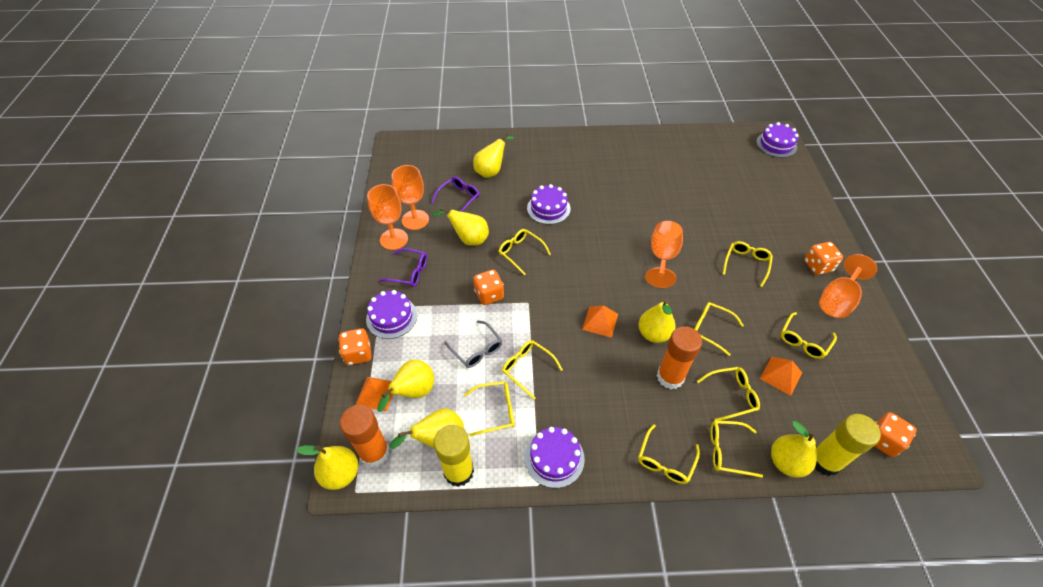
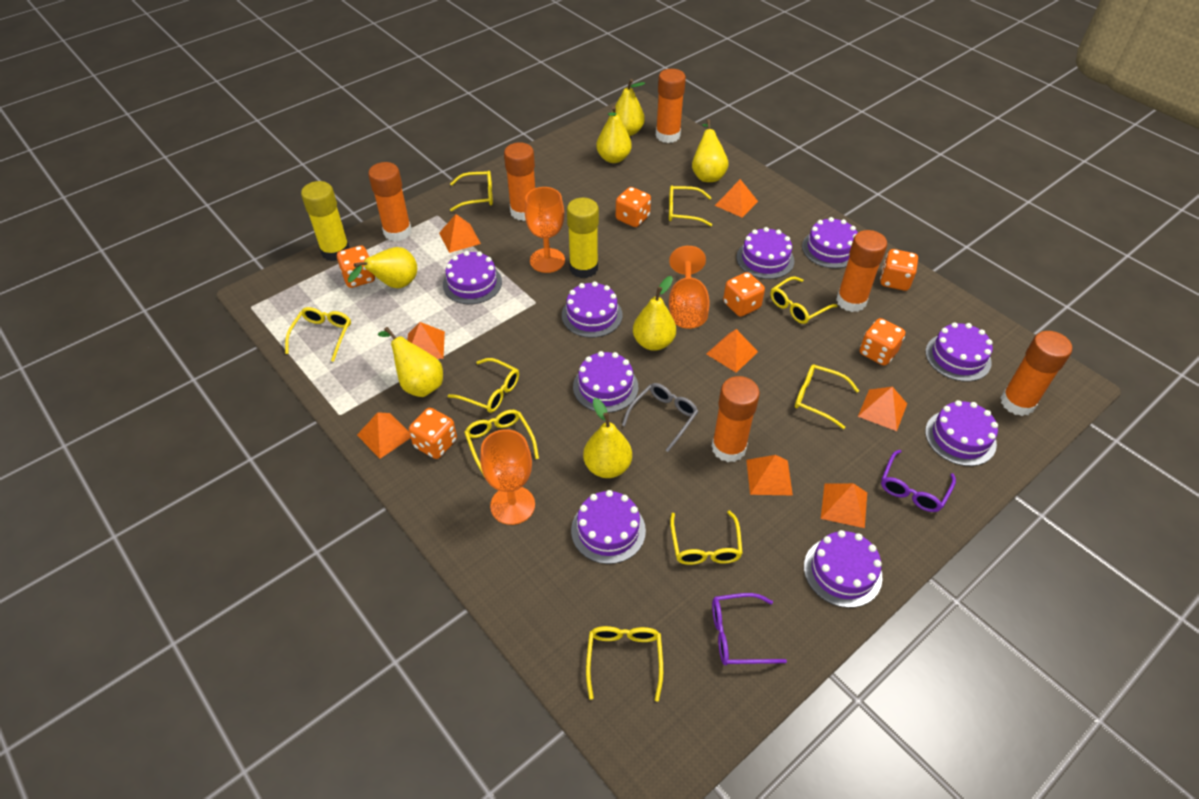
orange dice: [338,328,372,365] [473,270,504,305] [804,242,843,275] [875,412,917,457] = 4 -> [337,245,375,288] [409,408,457,459] [616,187,651,227] [723,272,765,317] [860,318,905,365] [880,249,918,291] = 6
orange glue stick: [340,405,390,467] [657,326,702,389] = 2 -> [368,162,412,241] [504,142,535,221] [656,69,686,143] [712,376,760,462] [836,230,887,312] [1000,331,1072,416] = 6
orange goblet: [367,184,408,250] [392,165,429,230] [645,221,683,288] [819,254,877,318] = 4 -> [480,429,535,525] [525,187,565,273] [669,246,710,329] = 3
orange pyramid: [356,377,393,411] [582,305,618,338] [760,357,802,396] = 3 -> [357,412,411,459] [407,322,445,359] [439,214,481,253] [706,329,758,373] [715,179,758,217] [746,455,793,495] [821,483,867,528] [858,387,907,431] = 8
purple cake: [366,290,417,339] [525,427,585,488] [527,184,571,224] [756,122,799,158] = 4 -> [443,251,502,304] [562,281,623,338] [571,490,646,564] [573,351,638,413] [736,227,794,279] [802,217,858,269] [804,530,882,608] [925,322,993,382] [925,400,998,466] = 9

